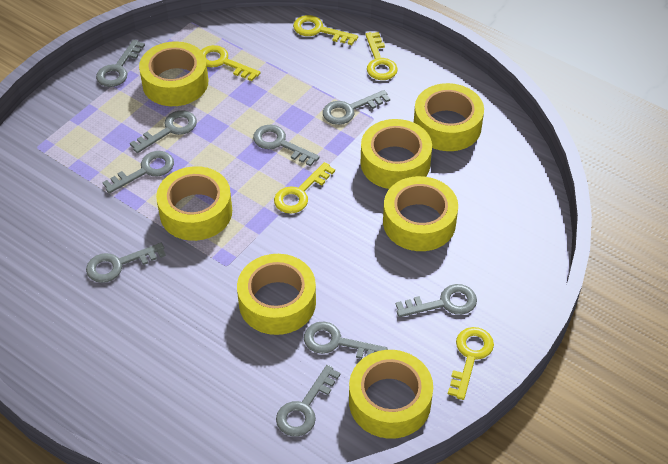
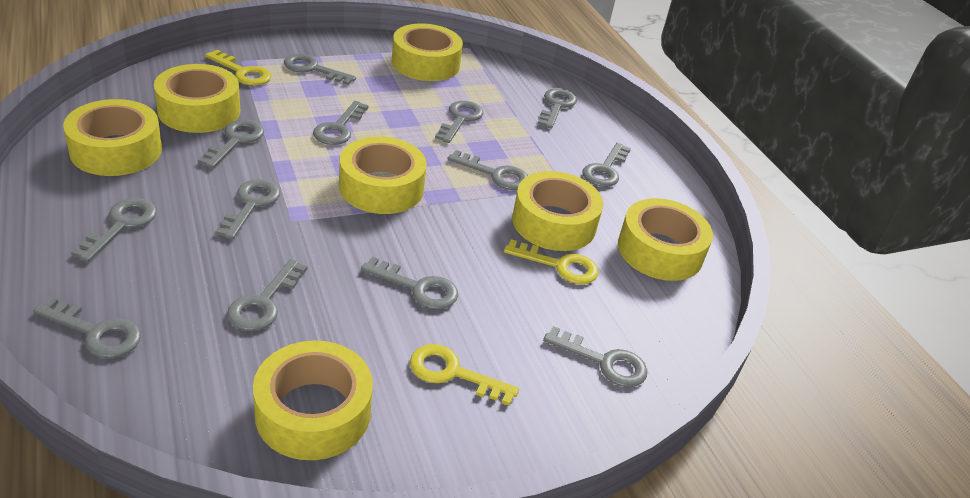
grey key: [86,243,166,283] [96,39,145,87] [103,151,174,194] [130,110,197,153] [253,125,320,166] [276,365,340,436] [304,322,388,359] [323,90,390,125] [396,284,477,317] = 9 -> [33,297,141,358] [71,198,157,262] [198,120,264,168] [215,179,280,239] [227,259,307,331] [284,54,356,85] [313,101,369,145] [361,257,458,310] [435,101,483,143] [448,150,528,190] [538,89,577,129] [543,326,648,387] [582,143,631,187] = 13
yellow key: [201,45,260,81] [274,162,335,214] [293,15,358,45] [365,32,398,80] [448,327,494,400] = 5 -> [205,50,271,86] [410,344,519,406] [504,239,598,284] = 3

